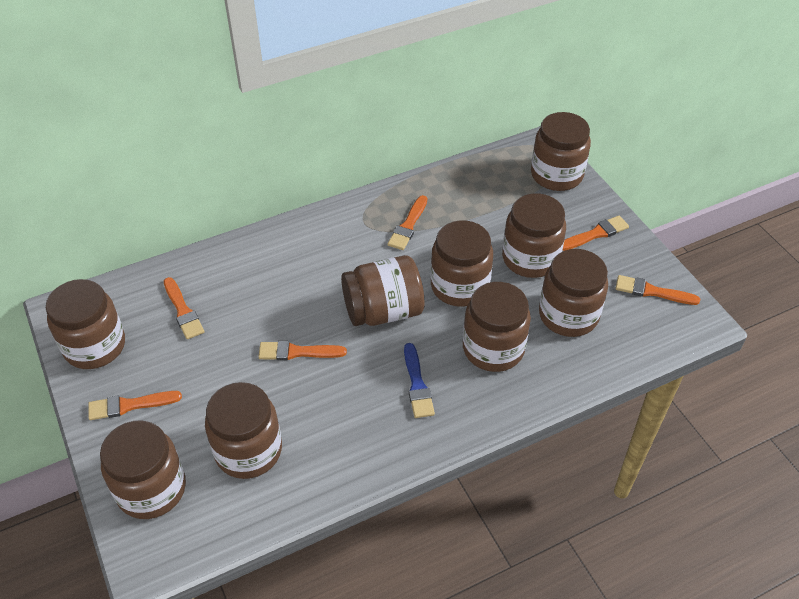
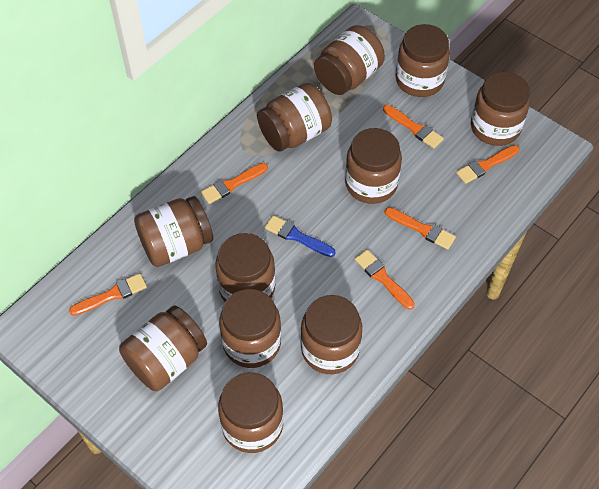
brown jar: [46,279,125,369] [100,421,186,519] [205,382,282,479] [341,255,425,326] [431,220,493,307] [463,282,531,372] [502,193,566,278] [531,112,591,191] [539,249,608,337] = 9 -> [119,305,207,391] [134,196,213,267] [215,233,276,302] [218,372,283,453] [219,289,281,368] [257,83,332,152] [301,295,362,374] [314,25,385,95] [345,128,402,204] [396,24,450,97] [471,72,530,146] = 11

